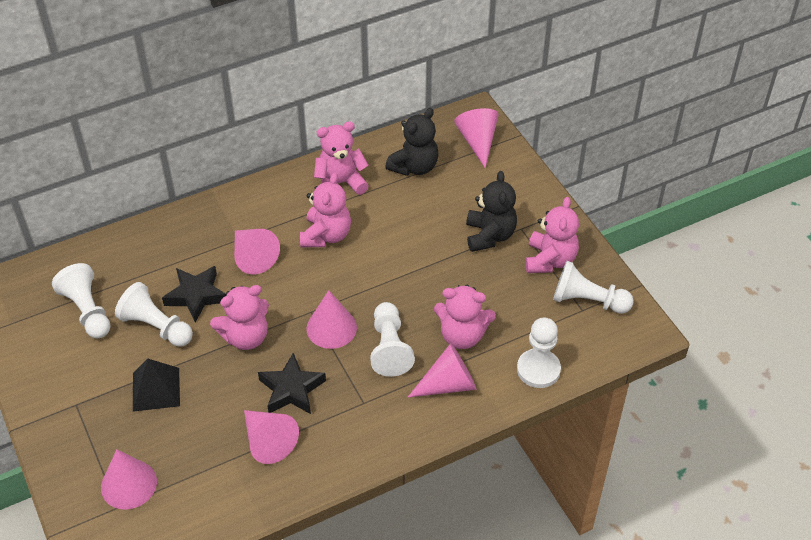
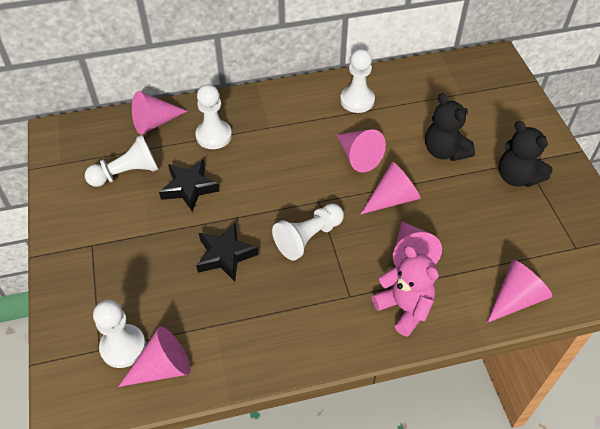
black pyramid: [133,358,180,412] = 1 -> none = 0
pink teddy bear: [210,285,269,350] [300,172,351,247] [314,121,369,195] [434,285,496,349] [526,197,579,273] = 5 -> [372,246,439,337] = 1

